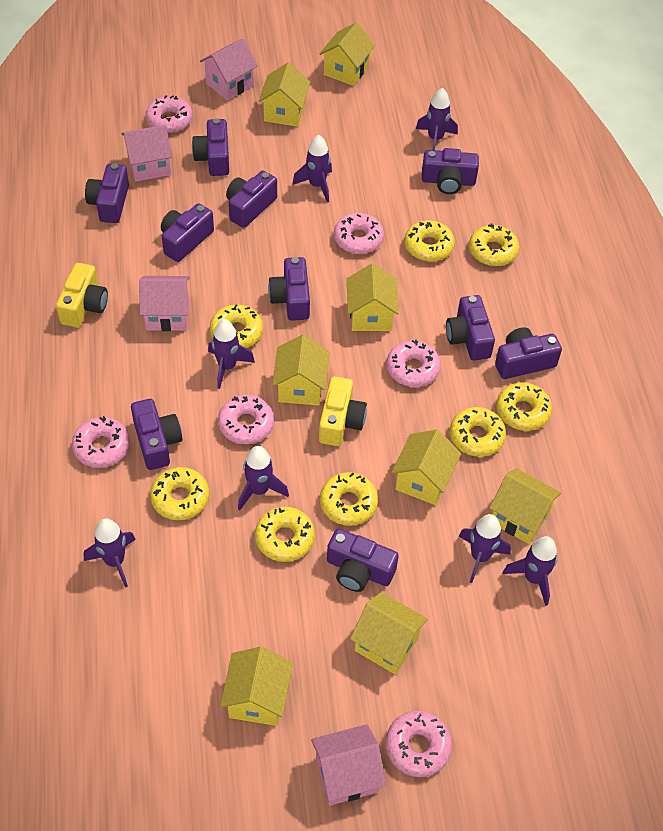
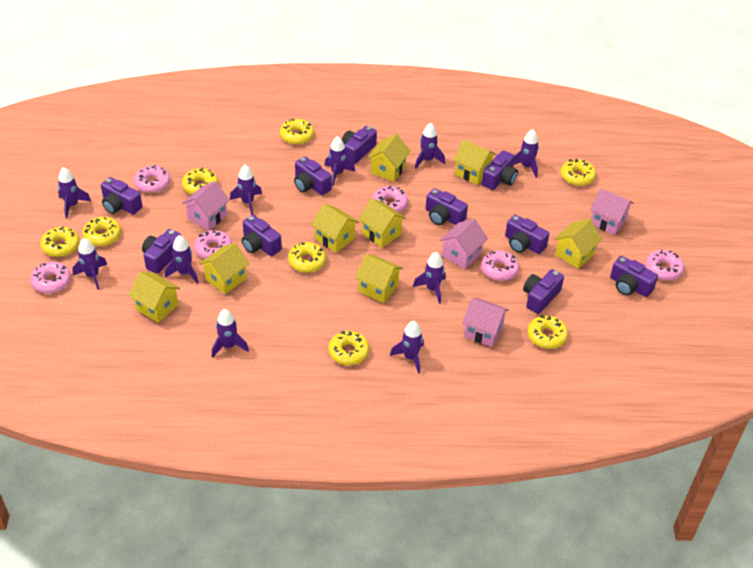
purple rocket: [84,518,136,588] [208,319,255,389] [238,446,289,511] [292,135,332,202] [416,88,458,150] [459,514,511,583] [503,536,558,606] = 7 -> [58,167,91,219] [72,238,107,290] [165,235,199,284] [212,309,249,358] [230,165,262,215] [324,136,355,186] [390,321,424,374] [413,252,446,304] [415,123,445,169] [513,129,539,178] = 10
yellow camera: [56,263,108,327] [319,376,367,446] = 2 -> none = 0

